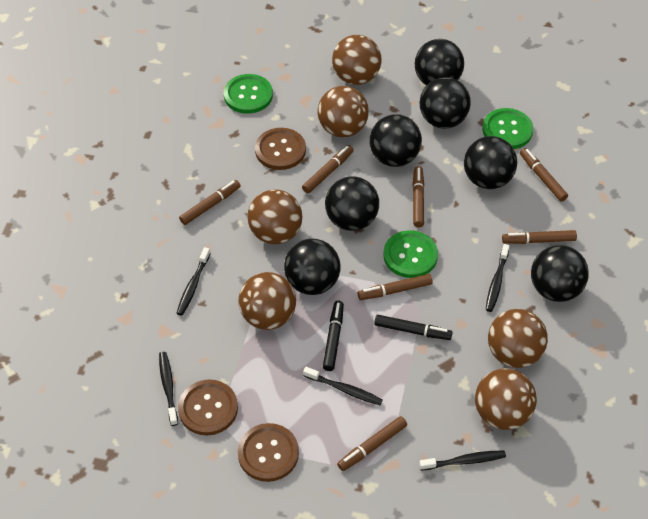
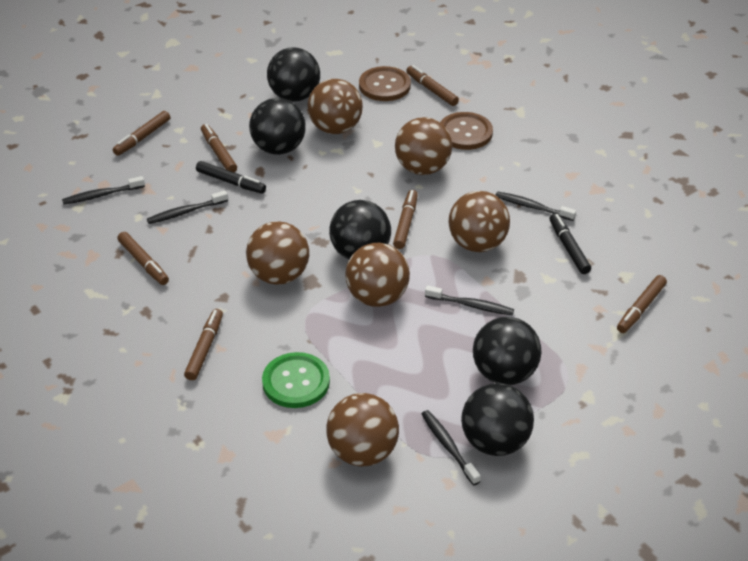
black ball: [284,239,340,295] [325,176,379,231] [370,114,422,167] [415,39,464,85] [419,77,471,129] [464,136,517,189] [531,245,589,302] = 7 -> [249,98,306,155] [267,47,320,102] [329,200,391,259] [461,383,534,456] [473,317,541,385] = 5
brown button: [178,380,238,436] [238,423,299,482] [255,128,306,170] = 3 -> [359,66,411,101] [440,112,493,150] = 2
green button: [224,74,273,114] [383,230,438,278] [482,108,533,149] = 3 -> [262,352,330,408] = 1

